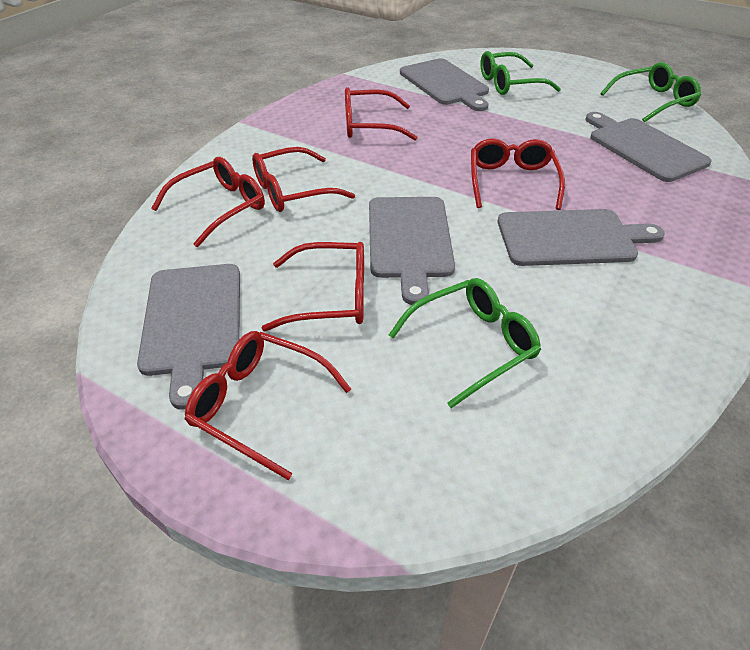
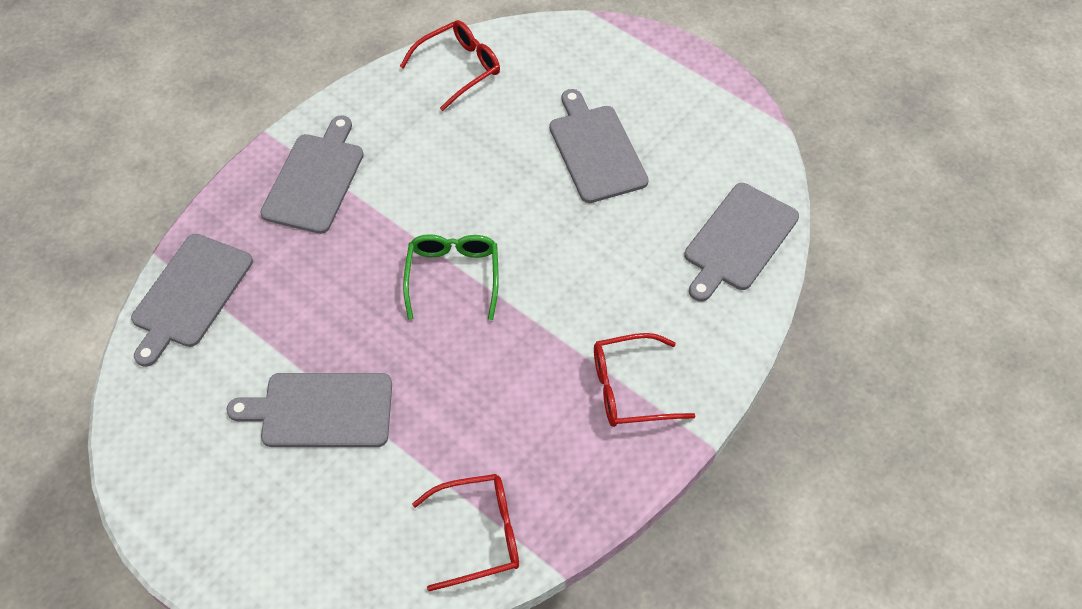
green glasses: [389,278,541,408] [480,51,561,95] [600,62,701,123] = 3 -> [403,234,499,320] = 1
red glasses: [151,157,265,247] [185,331,351,480] [252,147,355,212] [262,242,364,332] [345,87,418,140] [471,138,565,210] = 6 -> [400,20,500,111] [412,474,519,591] [594,333,695,427] = 3

